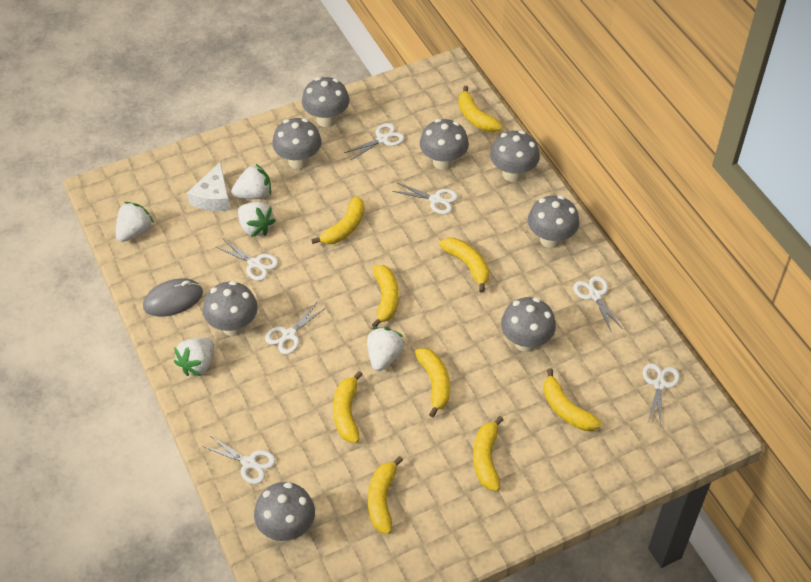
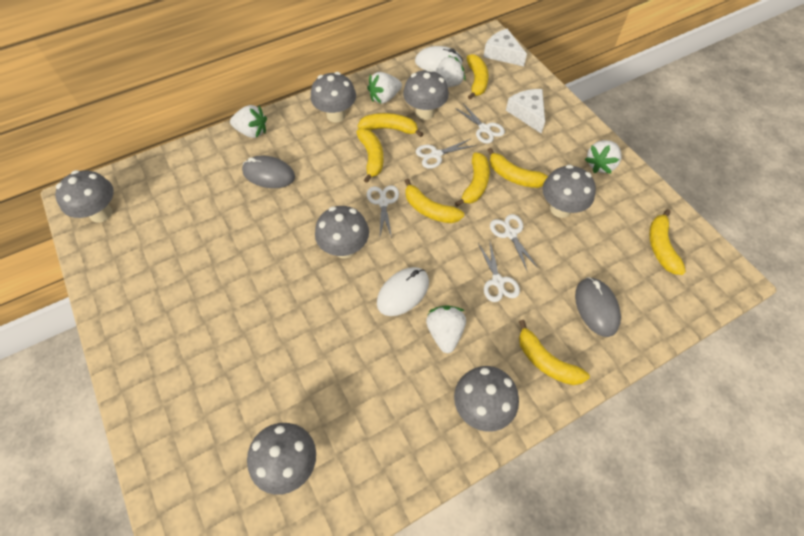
grey mouse: [143,278,203,316] = 1 -> [242,156,295,188] [575,277,621,337] = 2
grey mushroom: [203,281,258,336] [254,482,315,541] [272,118,321,169] [302,77,350,127] [420,119,469,170] [490,130,540,182] [501,297,556,352] [528,195,580,248] = 8 -> [55,170,114,223] [247,423,316,495] [310,72,356,123] [315,206,369,259] [403,69,449,120] [454,366,519,432] [542,165,596,218] = 7
white cheese: [187,162,230,211] = 1 -> [483,29,527,66] [506,89,545,134] = 2
white mouse: none = 0 -> [377,267,429,316] [415,46,463,72] = 2
white scissors: [202,436,276,484] [216,239,278,281] [265,302,327,354] [344,123,405,161] [392,182,458,214] [574,276,623,331] [643,363,680,425] = 7 -> [367,185,399,238] [416,139,476,169] [455,103,505,144] [478,242,520,302] [490,214,538,271] = 5
yellow banana: [311,196,364,244] [333,371,363,443] [368,456,403,534] [372,265,399,327] [415,348,450,417] [439,238,489,293] [458,86,502,132] [473,416,504,491] [543,369,601,431] = 9 -> [356,129,384,183] [357,113,423,137] [405,179,464,223] [455,152,490,207] [466,54,489,100] [488,148,548,188] [519,320,590,385] [649,209,686,275] = 8

